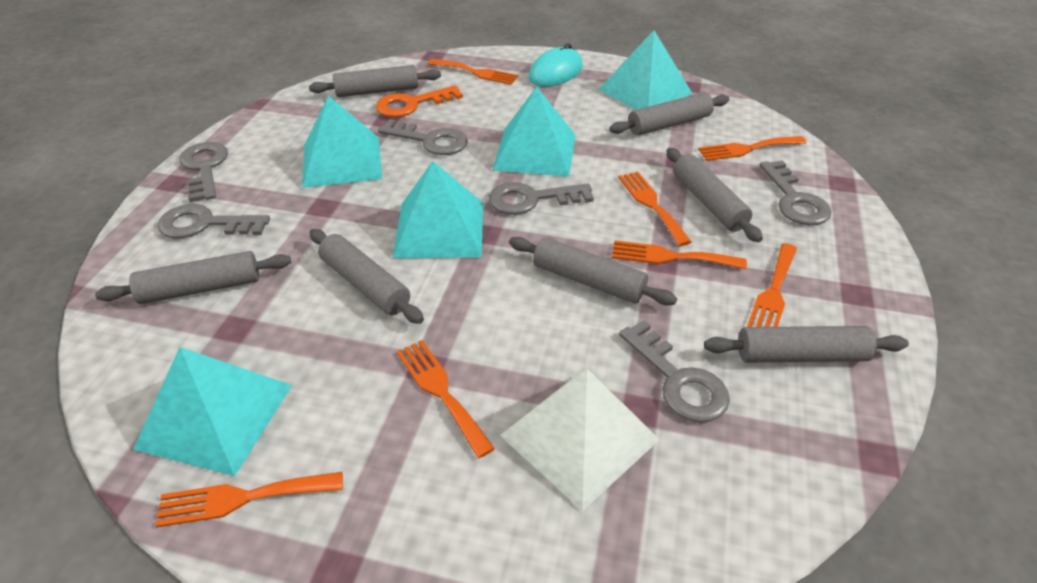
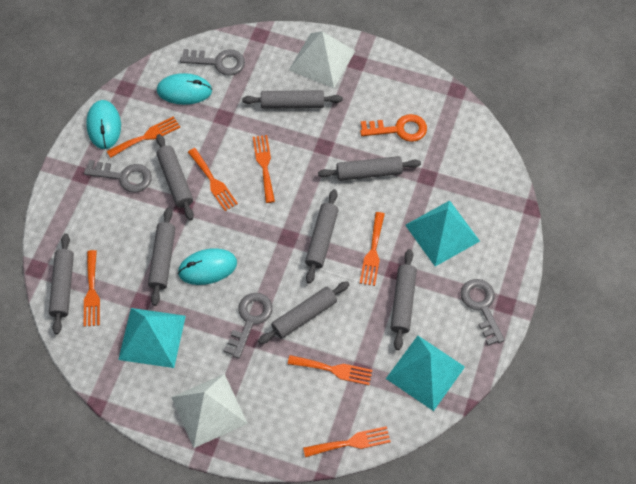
grey key: [158,204,270,238] [179,142,228,202] [378,119,468,155] [489,182,594,215] [619,320,730,422] [760,160,832,225] = 6 -> [84,160,152,193] [180,49,245,76] [224,293,273,359] [461,279,505,345] = 4
grey rolling pin: [95,251,291,304] [309,65,441,97] [309,229,424,324] [509,237,677,305] [610,92,729,135] [666,148,763,242] [704,326,909,362] = 7 -> [49,234,74,334] [148,207,175,306] [156,134,194,220] [242,90,343,109] [258,281,350,344] [305,189,339,284] [318,156,421,181] [391,249,417,350] = 8
turquoise mouse: [529,43,583,87] = 1 -> [87,100,121,149] [157,73,212,105] [178,248,237,285] = 3
turquoise pyramid: [133,347,292,476] [302,96,382,188] [393,161,483,258] [493,87,576,177] [599,30,693,110] = 5 -> [118,308,186,368] [386,336,465,411] [405,200,480,267] = 3
white pyramid: [500,369,660,511] = 1 -> [171,374,248,448] [289,31,355,88] = 2

